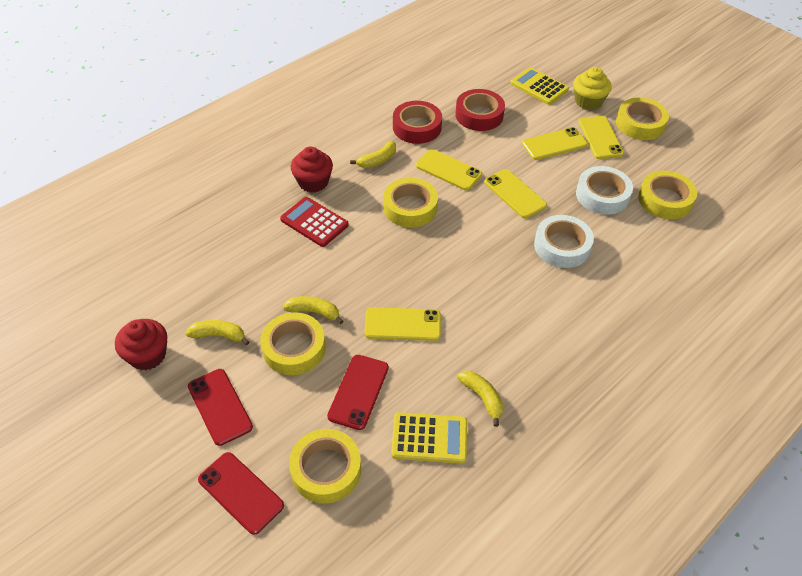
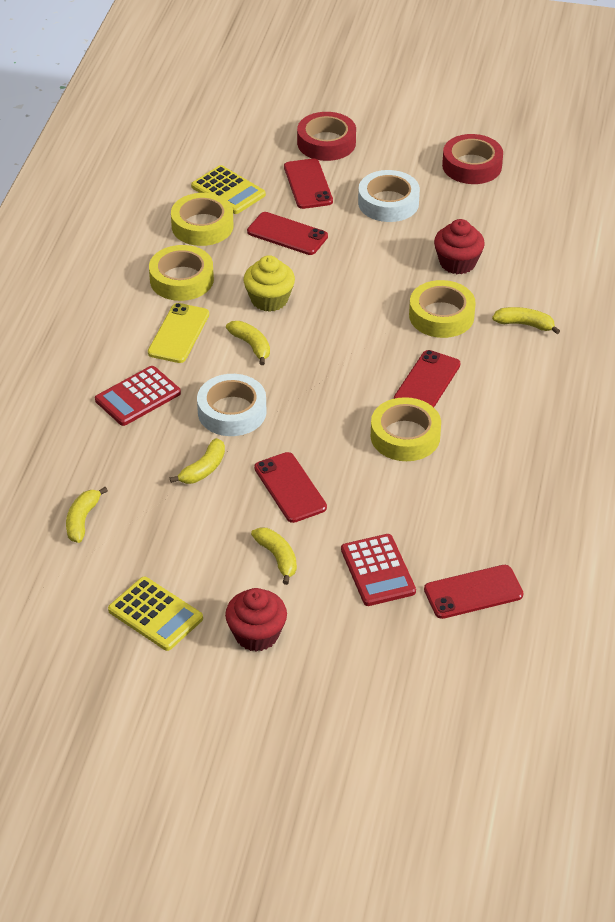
red calculator: [280,197,349,247] = 1 -> [95,366,181,426] [341,534,416,606] = 2
red phone: [188,369,253,446] [198,452,284,535] [327,355,389,430] = 3 -> [247,212,328,255] [254,452,327,523] [284,158,333,209] [394,350,460,407] [424,565,523,619] = 5
yellow banana: [185,320,249,345] [283,296,343,324] [350,141,396,168] [457,371,503,427] = 4 -> [66,487,108,543] [170,438,225,484] [226,321,270,365] [251,527,297,585] [492,307,560,334] = 5
yellow phone: [365,307,441,341] [416,149,482,191] [484,169,547,219] [522,127,588,160] [579,116,624,159] = 5 -> [148,303,209,363] = 1
yellow tape: [260,313,326,375] [289,429,361,504] [383,178,438,228] [616,98,669,140] [638,170,697,219] = 5 -> [149,245,214,301] [171,193,233,246] [371,397,441,461] [409,280,476,338] = 4

